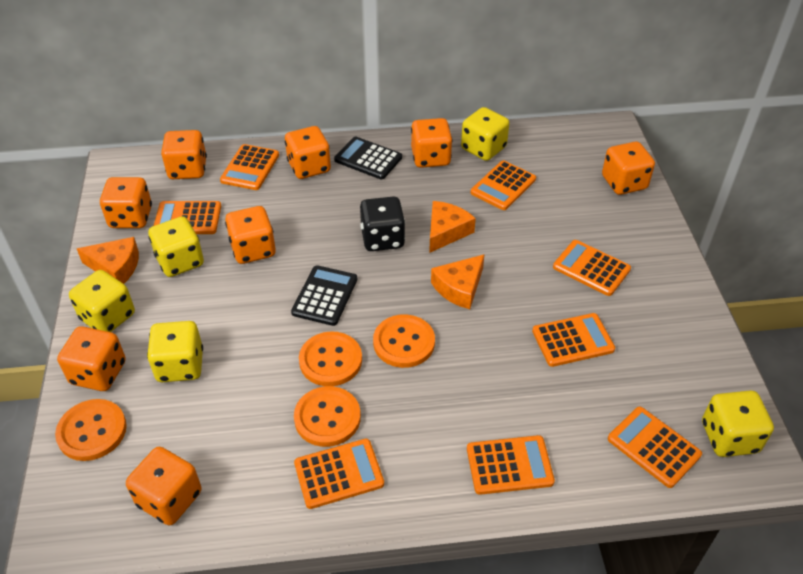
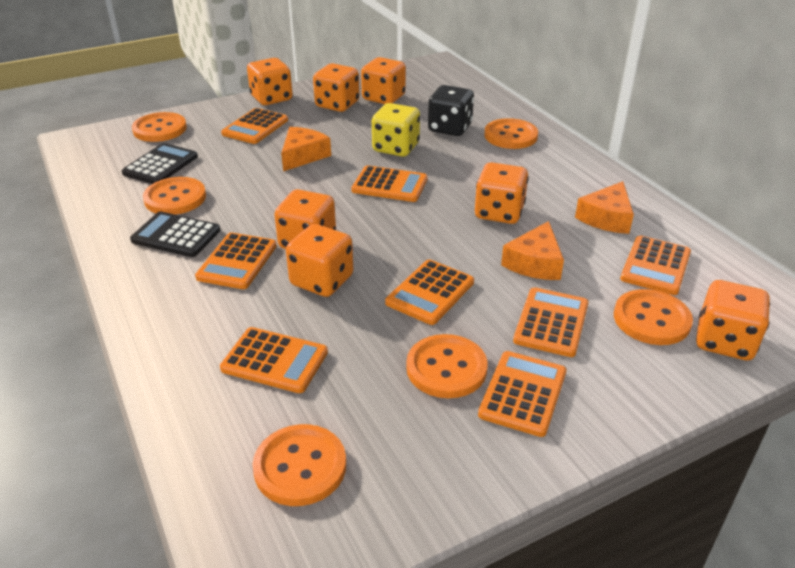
orange button: [55,399,127,461] [294,386,361,447] [299,332,362,386] [373,314,435,368] = 4 -> [132,112,187,142] [143,177,206,215] [252,424,346,506] [406,334,488,398] [484,118,538,149] [614,289,693,345] = 6
orange dice: [57,326,126,391] [100,177,152,228] [126,447,201,526] [161,130,207,179] [225,206,276,264] [285,126,331,179] [411,118,453,168] [602,142,655,195] = 8 -> [247,58,293,105] [274,189,336,249] [286,224,354,297] [313,63,359,112] [361,57,406,104] [475,162,529,224] [696,280,770,361] = 7
yellow dice: [69,270,135,332] [147,321,203,382] [148,216,204,277] [461,107,509,161] [702,390,774,457] = 5 -> [372,103,420,157] = 1

